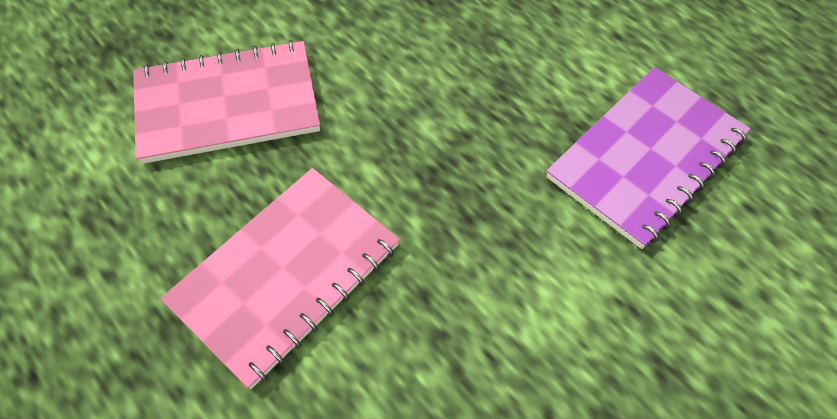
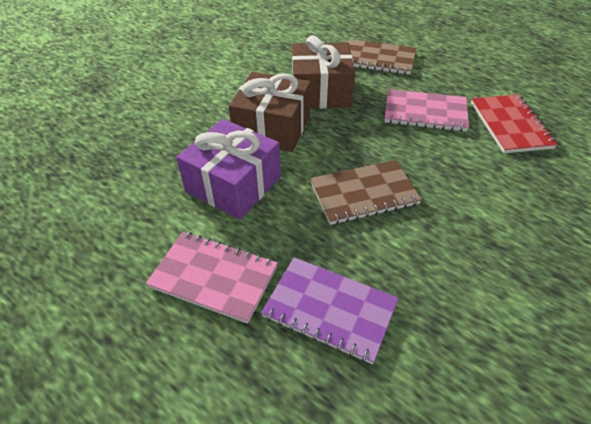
brown gift: none = 0 -> [229,72,311,152] [292,35,355,109] = 2
brown notebook: none = 0 -> [310,160,422,225] [348,39,416,75] = 2
purple gift: none = 0 -> [176,119,281,219] = 1
red notebook: none = 0 -> [471,94,558,153] = 1

